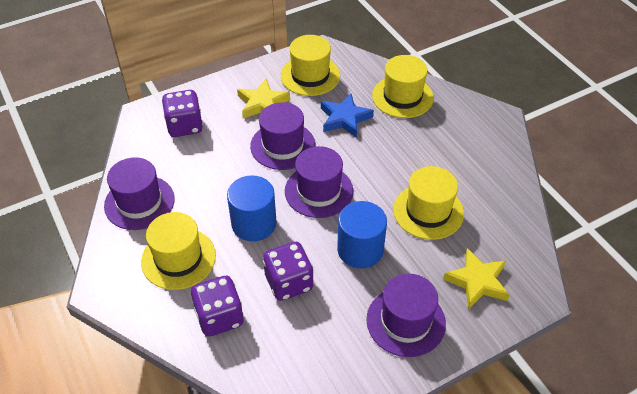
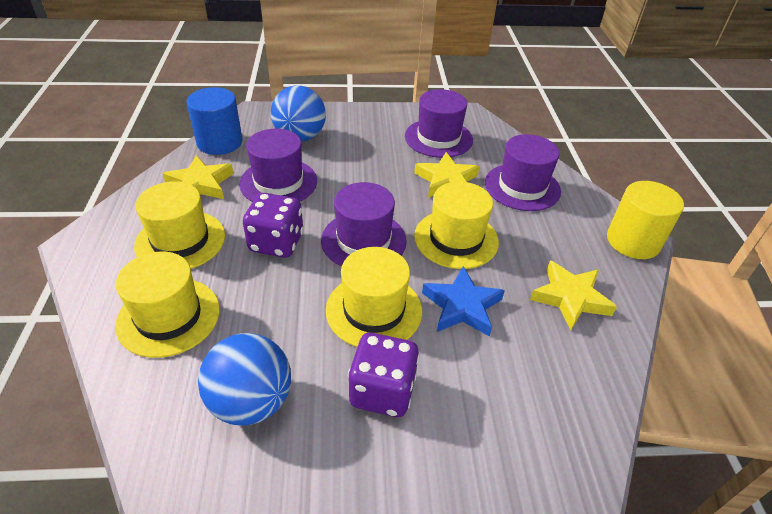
blue ball: none = 0 -> [198,333,291,426] [271,85,326,142] = 2
blue cylinder: [227,175,277,241] [337,201,387,269] = 2 -> [186,87,243,155] = 1
purple dice: [162,90,203,137] [191,276,244,337] [263,242,313,301] = 3 -> [243,193,304,258] [348,333,419,417] = 2
yellow cylinder: none = 0 -> [607,181,684,259] = 1
yellow star: [237,79,290,118] [443,248,509,309] = 2 -> [162,155,234,199] [414,152,479,197] [530,260,617,330] = 3

